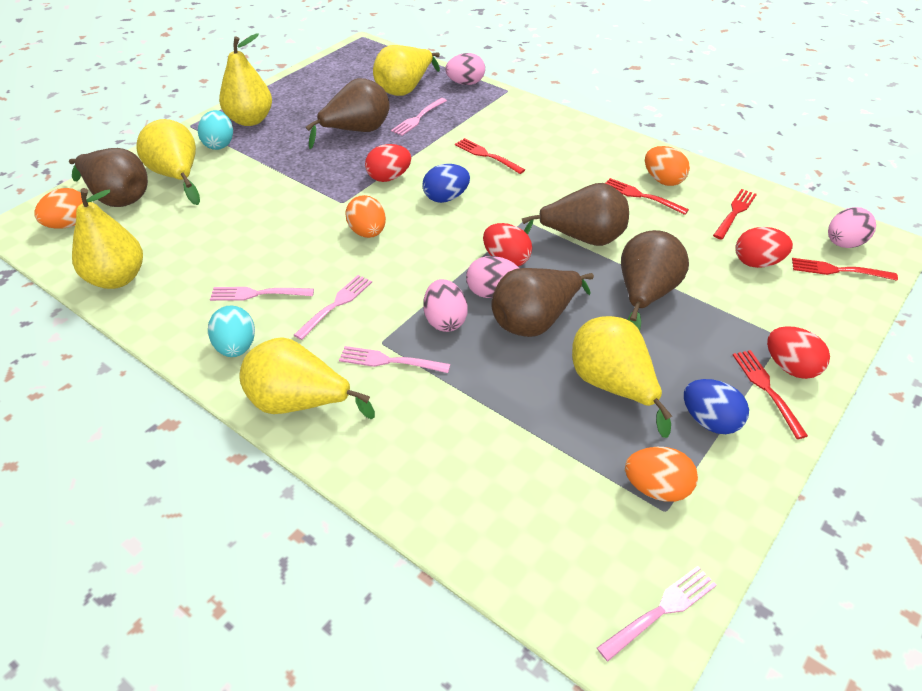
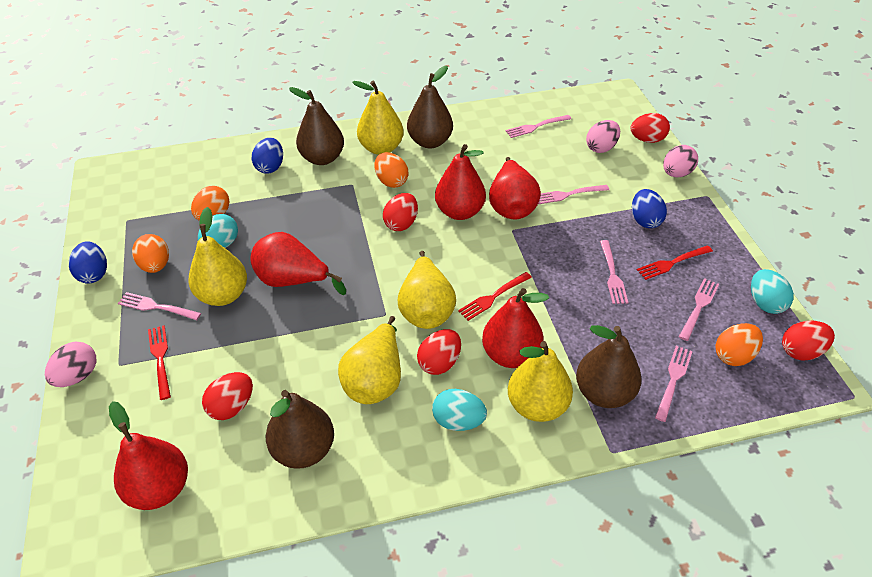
blue egg: [422,164,470,203] [684,379,749,434] = 2 -> [69,241,107,284] [252,138,283,173] [632,189,667,228] = 3
brown pear: [69,148,148,207] [306,78,390,149] [491,268,594,337] [522,183,629,246] [621,230,689,331] = 5 -> [266,390,334,469] [289,87,344,165] [407,66,453,148] [576,325,642,408] = 4
pink egg: [423,279,468,332] [445,53,485,85] [466,256,519,298] [828,207,876,248] = 4 -> [45,342,96,387] [586,120,620,153] [663,145,698,177] = 3
pink fork: [210,287,314,301] [294,275,372,340] [339,346,450,373] [391,98,447,136] [597,566,716,661] = 5 -> [118,292,201,320] [506,115,571,138] [538,185,609,204] [600,240,629,304] [655,346,693,422] [679,278,719,341] = 6
red egg: [365,144,411,182] [483,223,532,266] [735,227,793,268] [767,326,830,379] = 4 -> [202,372,253,420] [383,193,418,231] [417,329,461,375] [630,113,670,143] [782,320,835,361] = 5
red fork: [455,138,525,174] [605,178,689,215] [713,189,757,239] [733,350,808,439] [792,258,898,281] = 5 -> [148,325,171,400] [458,272,532,321] [637,246,713,280] = 3
red pear: none = 0 -> [109,401,188,510] [250,232,346,295] [435,144,486,220] [482,288,549,368] [489,157,541,219] = 5
turquoise egg: [198,110,233,150] [208,305,255,357] = 2 -> [198,214,238,248] [432,389,487,431] [751,269,794,314] = 3
yellow pear: [72,188,143,289] [136,119,200,205] [219,33,272,126] [239,337,375,419] [373,45,440,96] [572,316,672,438] = 6 -> [188,207,247,306] [338,316,401,404] [352,81,404,155] [398,251,456,329] [508,341,573,422] = 5

